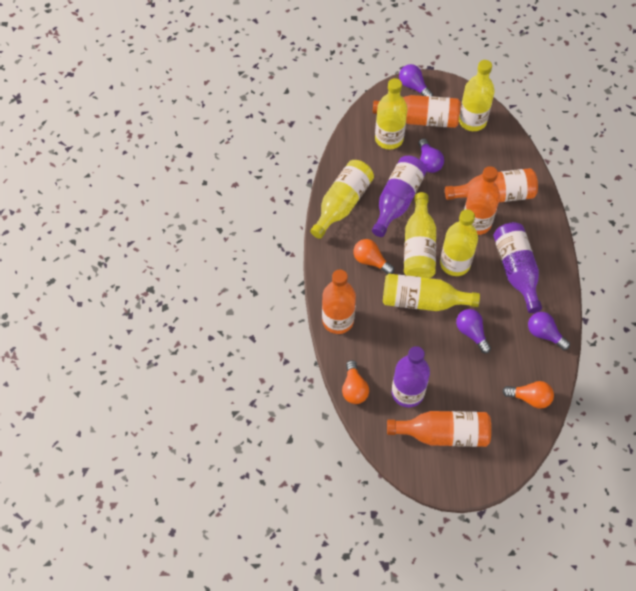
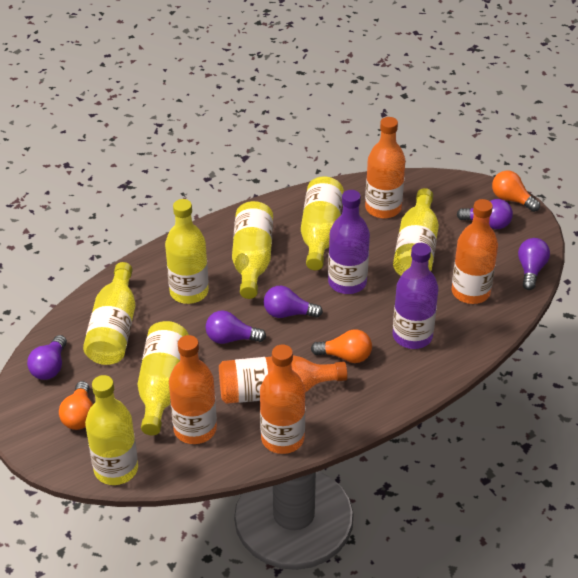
purple bottle: [372,156,427,237] [392,346,430,408] [493,222,542,313] = 3 -> [328,190,370,294] [393,243,439,349] = 2
purple light bulb: [399,64,433,96] [418,138,444,173] [456,309,491,354] [528,312,570,350] = 4 -> [27,335,67,380] [206,310,266,344] [264,286,323,318] [457,199,513,229] [518,238,550,290] = 5
yellow bottle: [310,160,374,239] [375,78,408,149] [383,274,480,311] [404,192,436,278] [440,209,478,276] [459,60,495,131] = 6 -> [83,262,136,365] [85,375,138,485] [137,321,189,435] [165,199,209,304] [232,201,273,299] [301,176,344,270] [393,188,439,276] = 7

